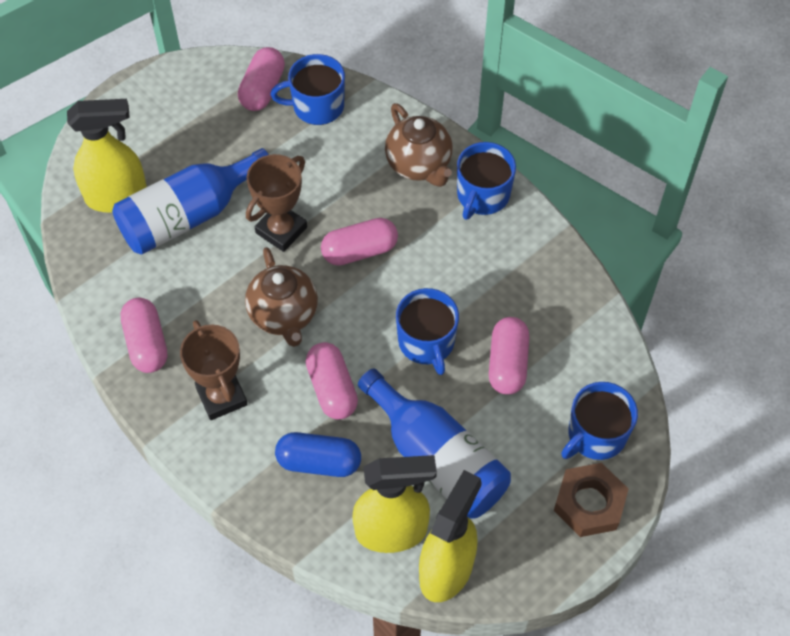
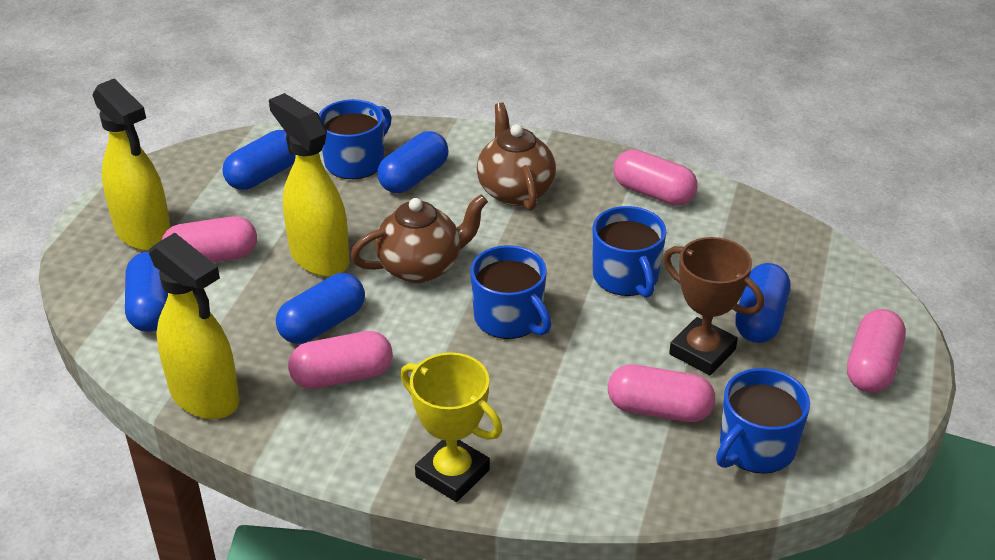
blue bottle: [112,148,269,254] [358,368,511,519] = 2 -> none = 0
blue capsule: [275,432,361,477] = 1 -> [125,252,168,332] [222,130,296,190] [276,273,365,344] [377,131,449,193] [735,263,790,343] = 5
brown nut: [554,463,628,537] = 1 -> none = 0
brown trophy: [180,320,248,420] [246,154,307,252] = 2 -> [663,237,764,375] = 1
yellow trophy: none = 0 -> [401,352,502,502] = 1

